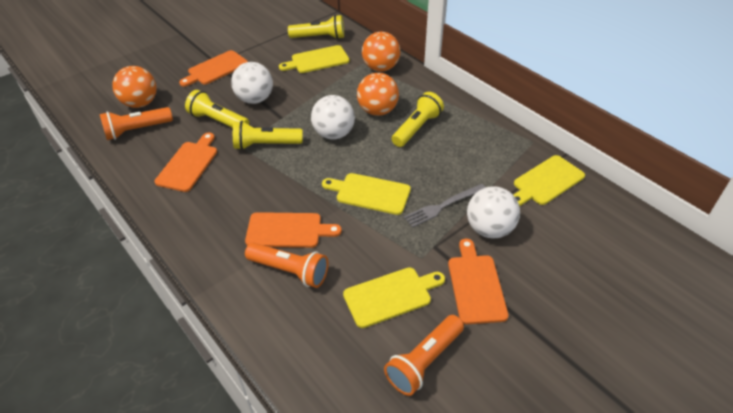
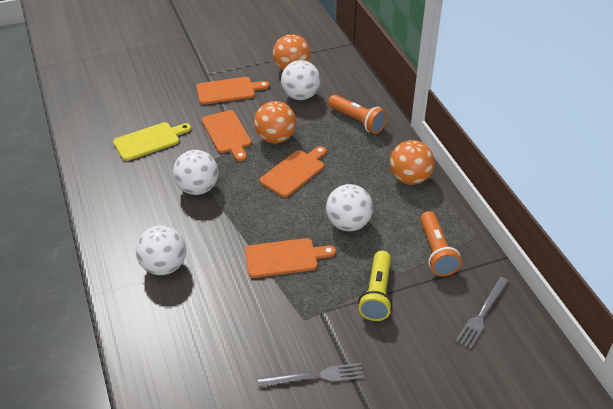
grey fork: [404,184,486,227] = 1 -> [258,363,364,387] [455,277,509,349] = 2
orange flashlight: [100,107,173,140] [245,243,328,288] [384,315,464,396] = 3 -> [328,95,387,134] [420,211,461,276] = 2
white ball: [231,62,273,104] [311,95,355,140] [467,186,520,238] = 3 -> [136,226,186,275] [173,150,219,195] [281,60,320,100] [326,184,373,231] = 4
yellow cutting board: [279,45,350,73] [322,173,411,215] [343,267,445,328] [513,155,585,206] = 4 -> [113,122,191,161] = 1
yellow flashlight: [185,90,249,128] [233,121,302,150] [288,15,344,39] [392,92,444,147] = 4 -> [358,251,393,321] = 1

